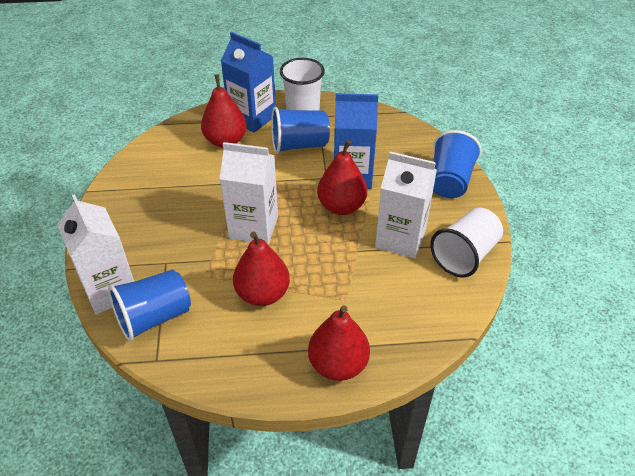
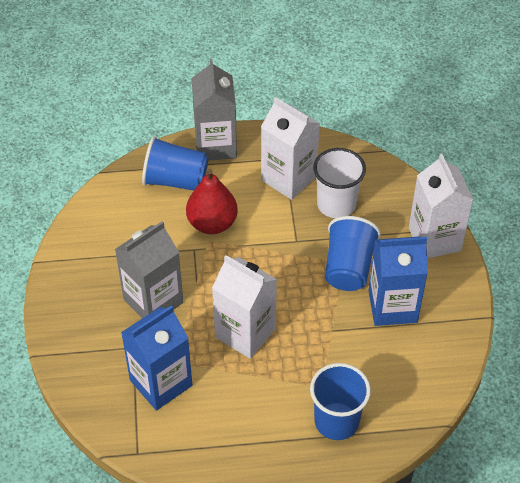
grey carton: none = 0 -> [115,221,183,318] [192,59,237,160] = 2
red pear: [201,74,247,148] [233,232,290,306] [308,305,370,381] [317,140,367,215] = 4 -> [186,169,238,234] = 1
white cup: [280,58,325,111] [430,208,503,277] = 2 -> [313,148,366,218] = 1

